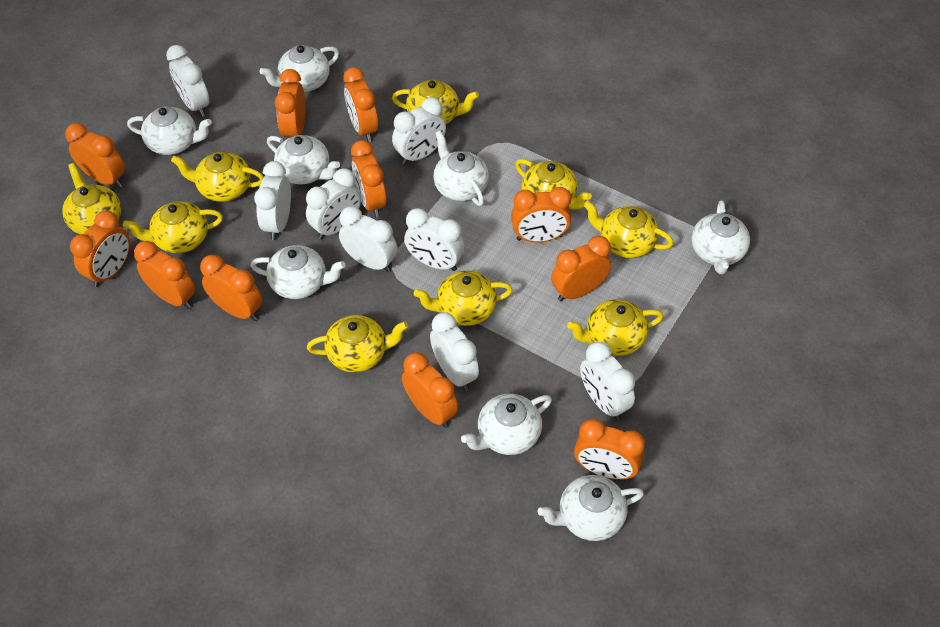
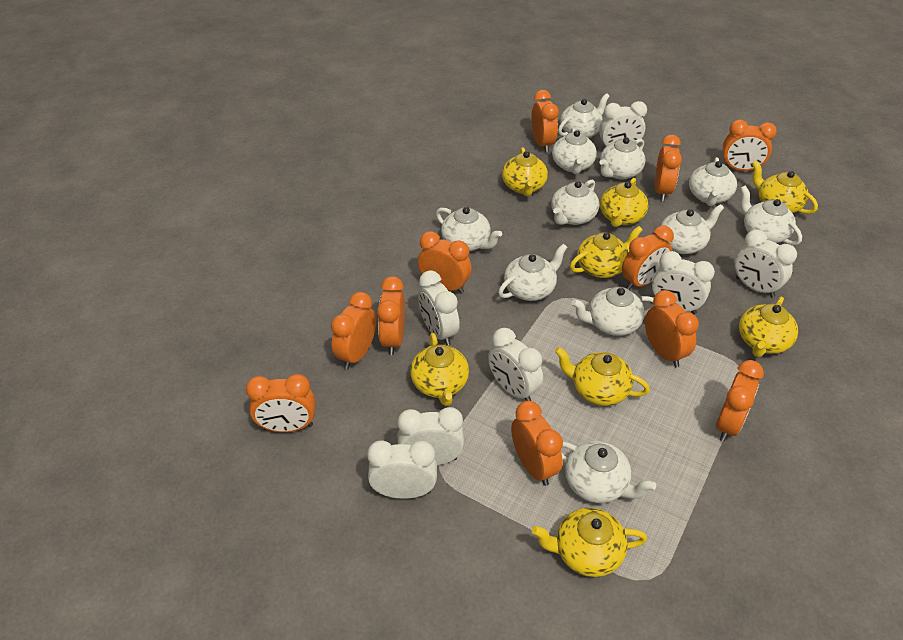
white clock: [166,45,209,117] [254,161,291,240] [306,169,361,239] [339,206,397,272] [392,97,446,165] [404,208,465,271] [430,312,479,391] [580,342,635,420] = 8 -> [367,440,437,499] [397,407,464,465] [418,270,460,346] [488,328,543,401] [599,101,647,151] [652,251,715,314] [735,230,797,297] = 7
white teapot: [127,106,212,155] [250,245,346,299] [260,45,339,92] [267,135,340,184] [433,131,489,206] [461,394,552,455] [538,475,644,541] [691,200,750,274] = 8 -> [436,207,502,251] [498,244,568,301] [551,180,599,225] [552,128,597,174] [558,93,610,138] [561,441,656,503] [572,287,655,336] [599,137,645,180] [661,204,724,254] [689,157,737,206] [740,186,802,246] = 11
yellow teapot: [62,163,121,234] [123,201,223,253] [171,152,264,202] [307,315,408,372] [392,80,479,124] [414,271,513,326] [515,159,592,210] [567,299,663,356] [584,201,674,258] = 9 -> [410,333,469,406] [502,147,548,196] [532,507,647,577] [555,347,650,406] [570,226,643,278] [600,178,648,227] [739,297,798,357] [752,161,818,214] = 8

